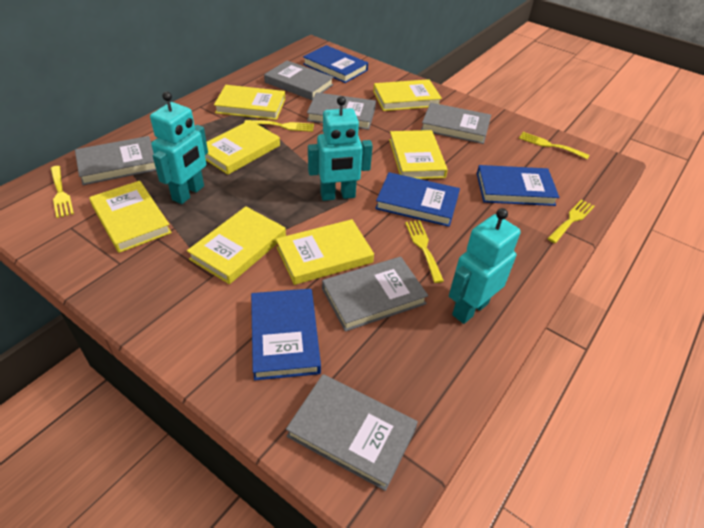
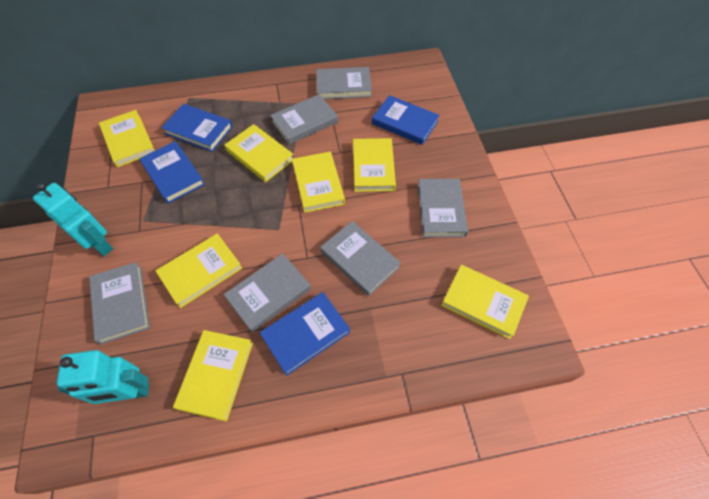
turquoise robot: [150,92,208,204] [308,96,373,201] [449,208,521,324] = 3 -> [33,183,113,256] [57,350,149,404] = 2
yellow fork: [50,166,74,218] [244,120,314,132] [405,220,444,283] [519,132,590,159] [547,199,595,243] = 5 -> none = 0

